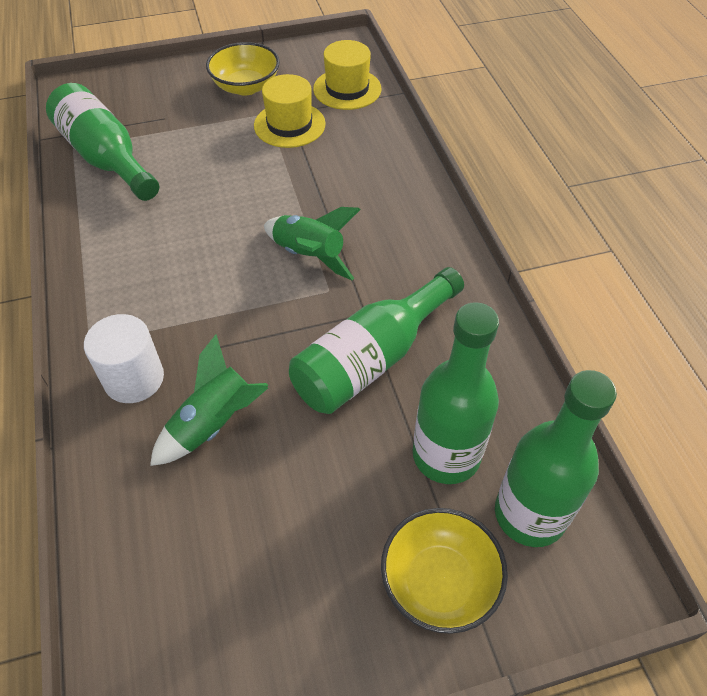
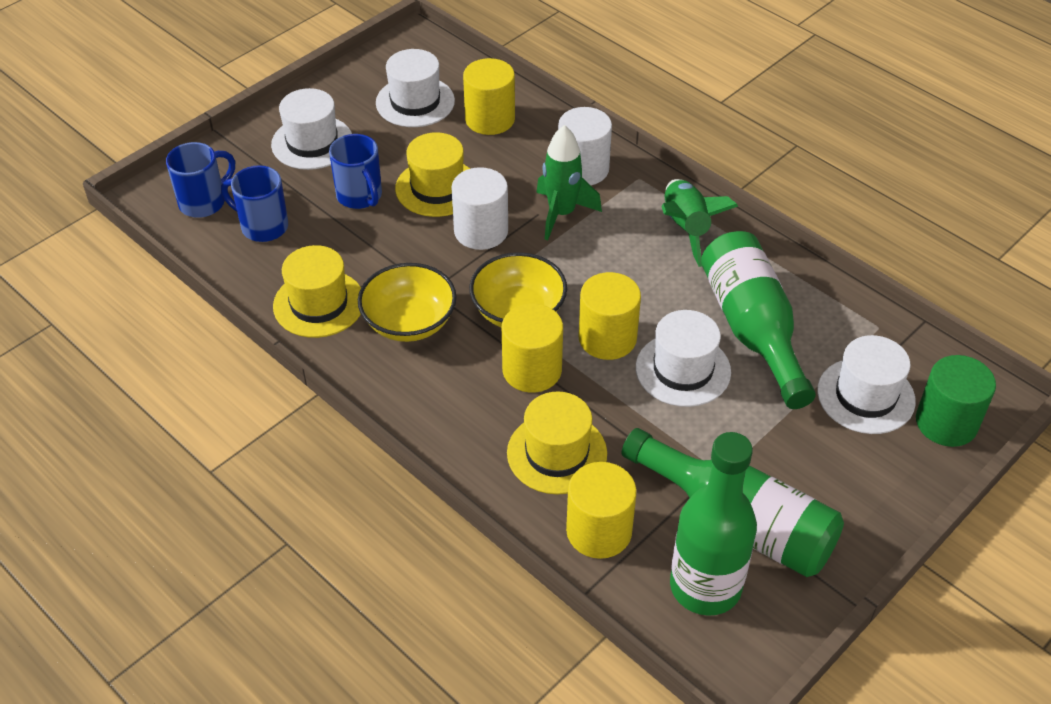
blue mug: none = 0 -> [166,142,235,218] [221,165,288,242] [329,134,382,209] = 3
green bottle: [46,83,159,201] [289,267,464,414] [413,302,499,484] [495,370,617,547] = 4 -> [622,428,844,577] [670,432,757,616] [701,231,816,409] = 3
green cylinder: none = 0 -> [916,355,996,447] = 1
white cylinder: [84,314,164,403] = 1 -> [451,167,508,250] [558,107,612,185] = 2
white hat: none = 0 -> [271,88,352,170] [376,49,455,127] [636,310,731,407] [817,335,916,434] = 4
yellow cylinder: none = 0 -> [463,58,515,135] [502,304,563,393] [566,462,637,559] [578,272,641,360] = 4
yellow hat: [254,74,326,148] [313,40,381,110] = 2 -> [273,245,361,338] [395,132,470,217] [507,391,607,495] = 3

